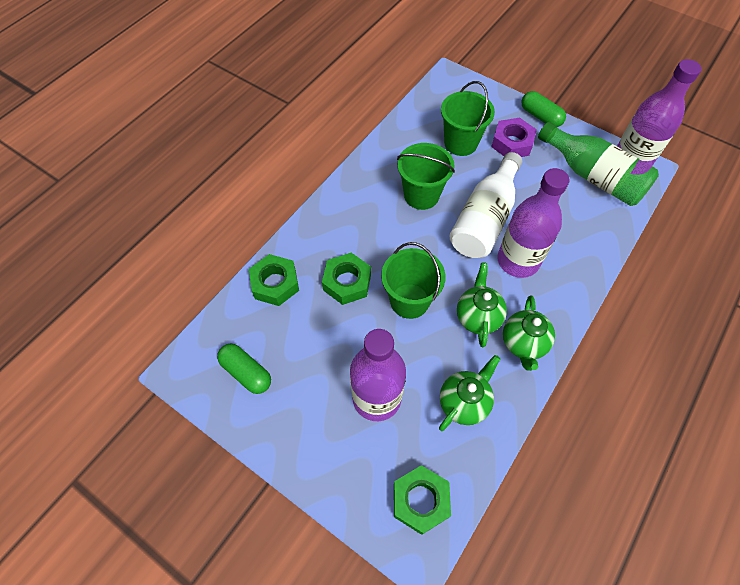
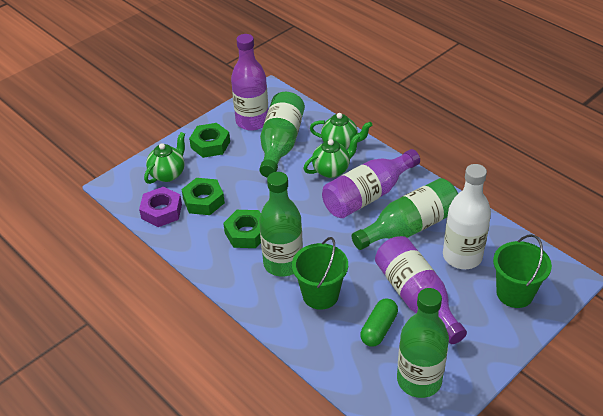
green bottle: [538,122,659,206] = 1 -> [259,92,305,178] [259,172,303,277] [352,178,458,250] [397,288,449,398] = 4
green bucket: [381,242,446,319] [397,143,455,210] [441,81,495,156] = 3 -> [292,237,348,310] [493,234,552,308] = 2
green capsule: [217,344,271,394] [521,91,566,127] = 2 -> [360,299,398,347] = 1

